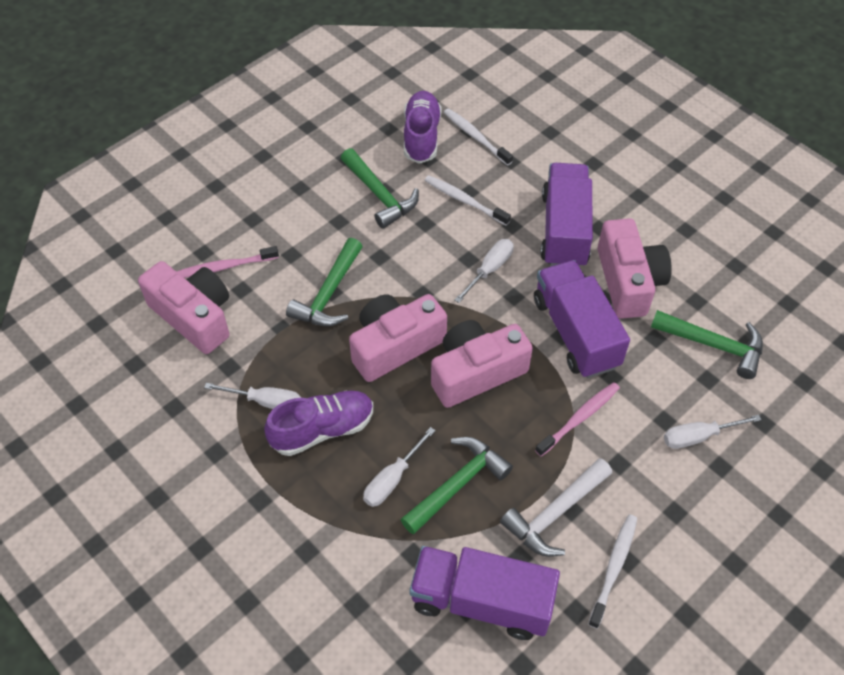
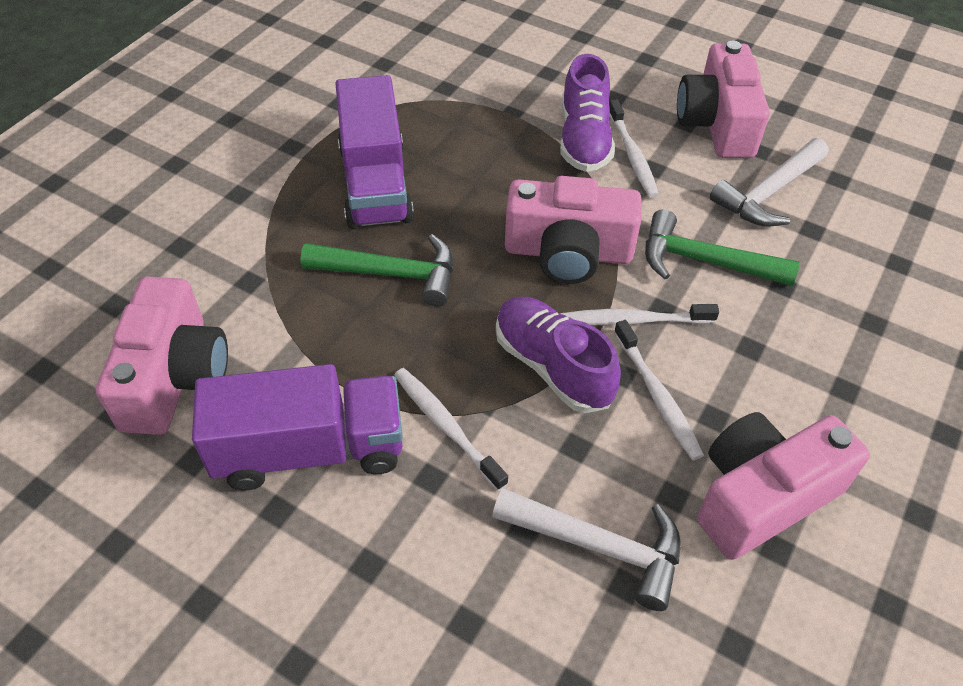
green hammer: [286,238,363,327] [341,148,419,229] [400,437,513,535] [651,310,763,379] = 4 -> [300,234,453,307] [645,209,800,286] = 2
pink toothbrush: [176,246,279,278] [535,382,620,457] = 2 -> none = 0
purple truck: [409,546,560,640] [534,260,630,378] [540,163,593,267] = 3 -> [192,364,403,490] [335,75,414,229] = 2
white hammer: [500,458,612,557] = 1 -> [492,488,681,611] [710,138,829,227] = 2
white screwdriver: [204,383,301,409] [363,427,435,507] [455,239,514,303] [664,415,762,449] = 4 -> none = 0
white toothbrush: [425,175,511,226] [444,108,513,166] [588,514,638,629] = 3 -> [394,368,508,491] [560,304,719,325] [609,99,659,198] [614,320,704,460] = 4

